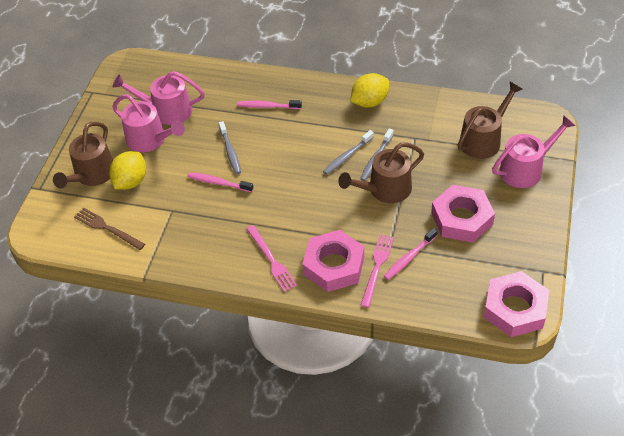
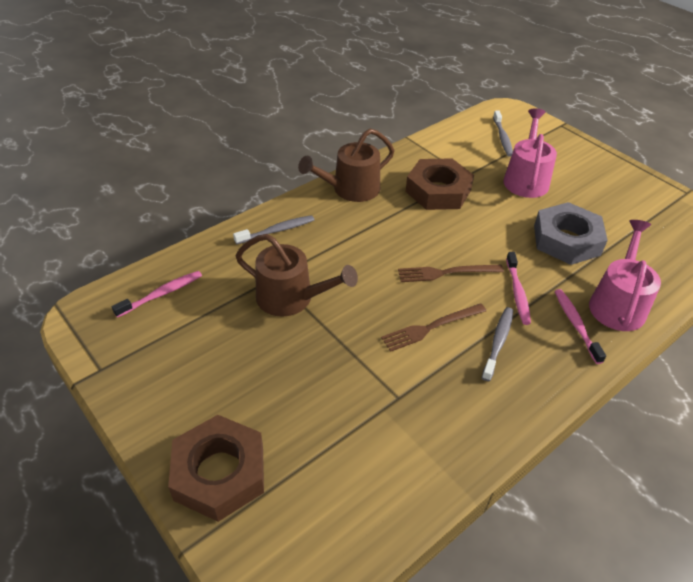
brown fork: [74,208,145,250] = 1 -> [381,303,486,352] [398,265,504,282] = 2
brown nut: none = 0 -> [168,415,264,522] [405,158,474,210] = 2
brown watering can: [53,122,113,188] [338,143,424,203] [458,82,522,159] = 3 -> [235,234,358,317] [298,128,394,202] = 2
grey nut: none = 0 -> [534,202,608,265] = 1
pink fork: [246,225,297,292] [361,234,394,308] = 2 -> none = 0
pink nut: [302,230,364,292] [431,185,495,243] [484,271,549,337] = 3 -> none = 0
pink watering can: [112,94,185,152] [113,71,205,125] [492,115,576,188] = 3 -> [503,108,557,198] [589,220,661,331] = 2
yellow lemon: [109,151,146,190] [350,73,389,108] = 2 -> none = 0

